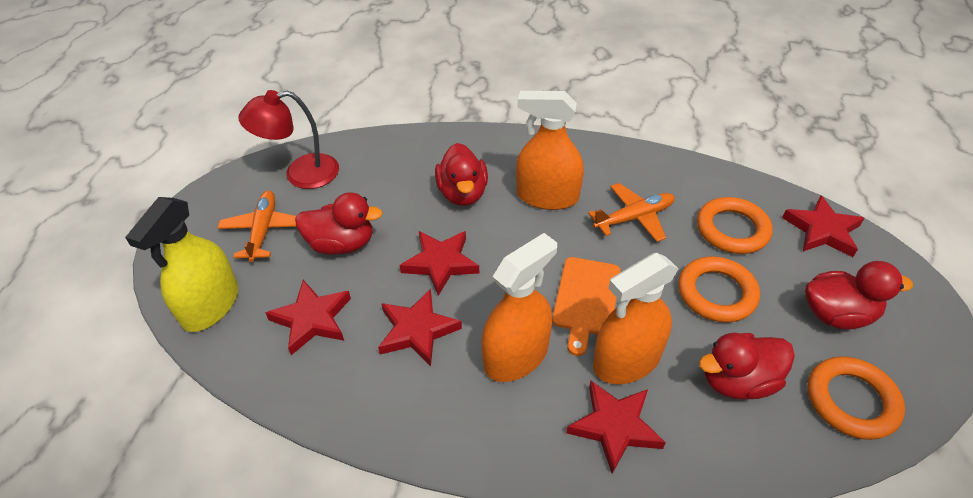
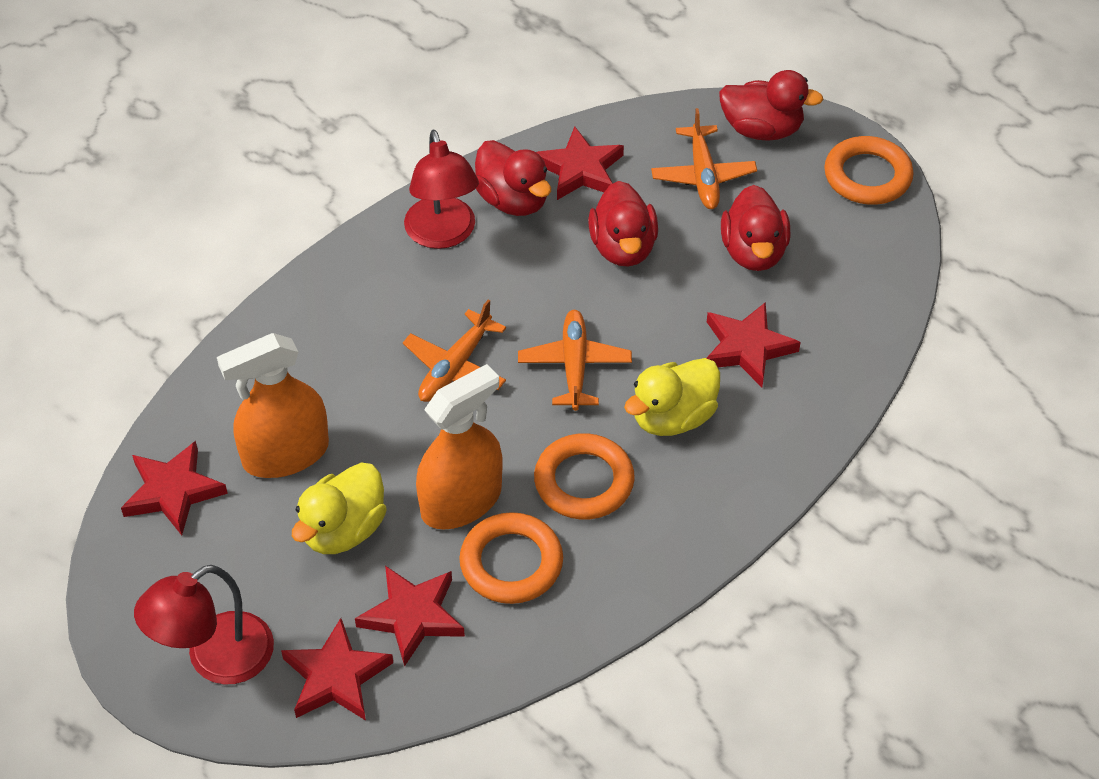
orange cutting board: [552,257,621,356] = 1 -> none = 0
orange plane: [217,190,296,262] [588,183,675,242] = 2 -> [403,300,506,402] [518,310,632,411] [651,108,757,209] = 3
orange spray bottle: [482,233,557,382] [516,91,584,210] [593,253,678,384] = 3 -> [217,333,329,478] [416,364,503,530] = 2
red lamp: [238,90,339,189] = 1 -> [134,565,274,685] [404,130,479,249] = 2
yellow duck: none = 0 -> [292,462,387,554] [624,358,720,436] = 2
yellow spray bottle: [125,197,238,332] = 1 -> none = 0

